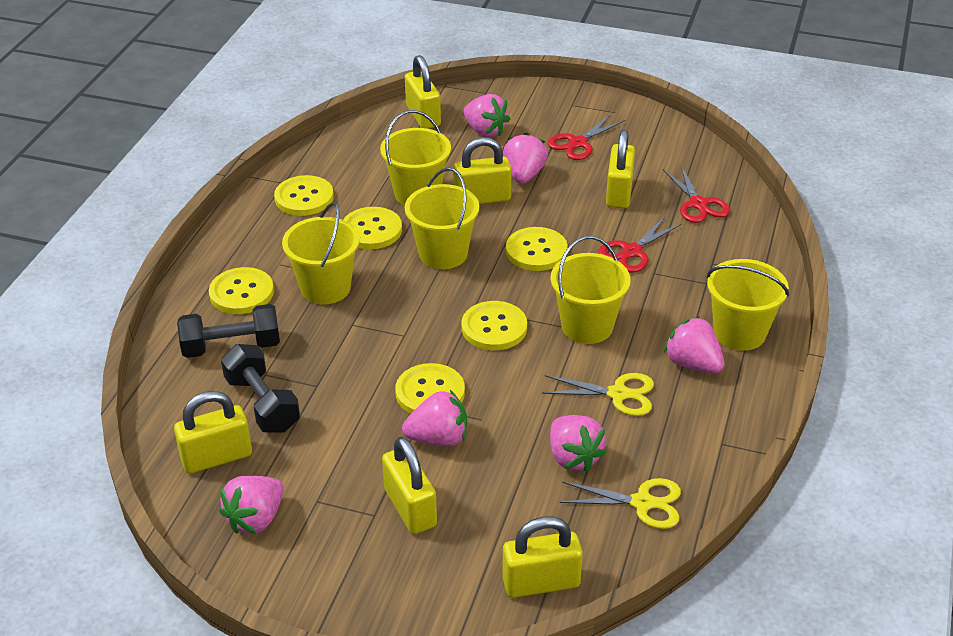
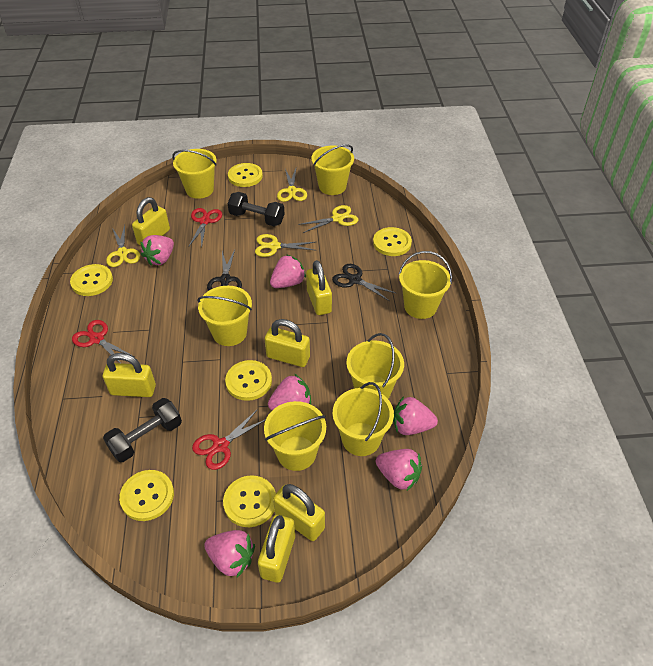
black scissors: none = 0 -> [207,250,242,291] [332,264,397,301] = 2
yellow bucket: [282,202,360,304] [380,110,451,206] [405,167,479,269] [550,236,631,344] [707,259,789,351] = 5 -> [172,149,217,199] [197,286,252,346] [264,401,326,471] [311,144,354,195] [333,382,394,456] [346,333,404,399] [399,251,452,319] = 7
yellow scissors: [542,373,654,416] [559,478,681,529] = 2 -> [106,225,140,267] [255,234,316,257] [277,169,307,202] [298,205,358,233] = 4

